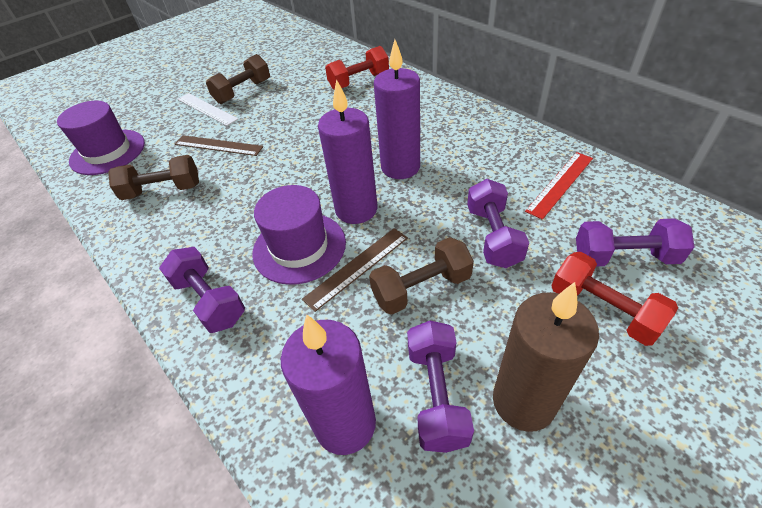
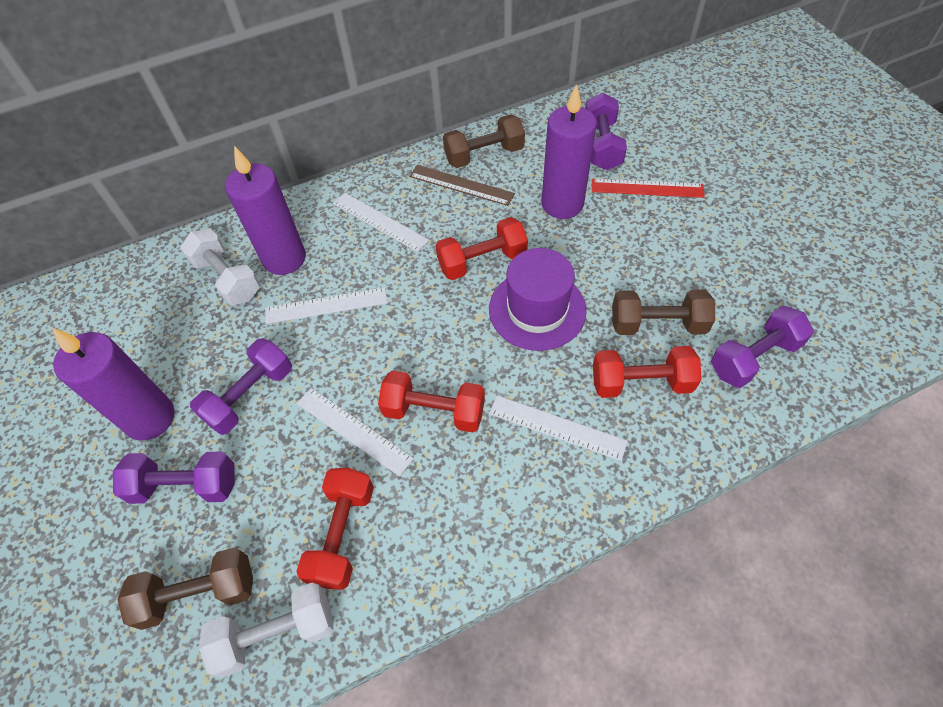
brown candle: [493,282,599,432] = 1 -> none = 0
brown ruler: [175,135,263,156] [302,228,408,312] = 2 -> [409,165,515,206] = 1
purple hat: [57,100,145,175] [252,185,346,285] = 2 -> [489,248,587,351] = 1
red dumbbell: [325,46,389,90] [551,252,678,346] = 2 -> [296,468,374,590] [378,370,485,432] [436,217,528,280] [593,346,702,398] = 4
white dumbbell: none = 0 -> [180,229,260,305] [199,583,334,678] = 2
white ruler: [178,93,238,126] = 1 -> [265,287,387,324] [297,388,414,476] [333,193,429,252] [489,395,628,461] = 4

